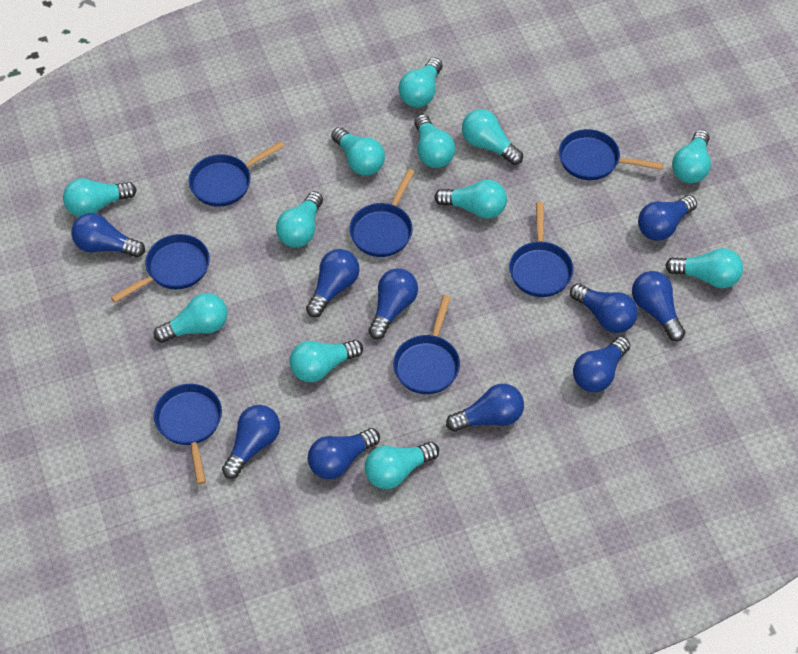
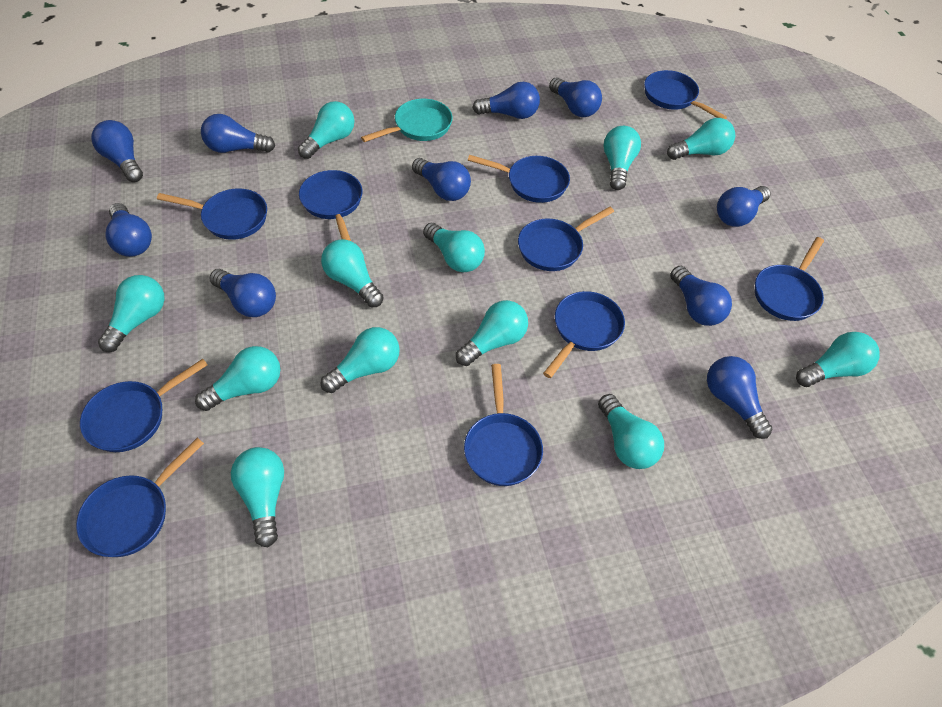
blue pan: [111,234,210,303] [154,384,222,485] [188,141,285,207] [349,169,414,257] [393,295,460,394] [509,202,574,297] [559,129,664,180] = 7 -> [76,438,204,557] [80,359,208,452] [157,188,267,240] [299,170,363,241] [464,364,543,486] [468,155,570,203] [518,207,614,271] [543,291,625,378] [644,70,727,119] [755,237,824,321] = 10
turquoise pan: none = 0 -> [361,99,453,142] = 1

